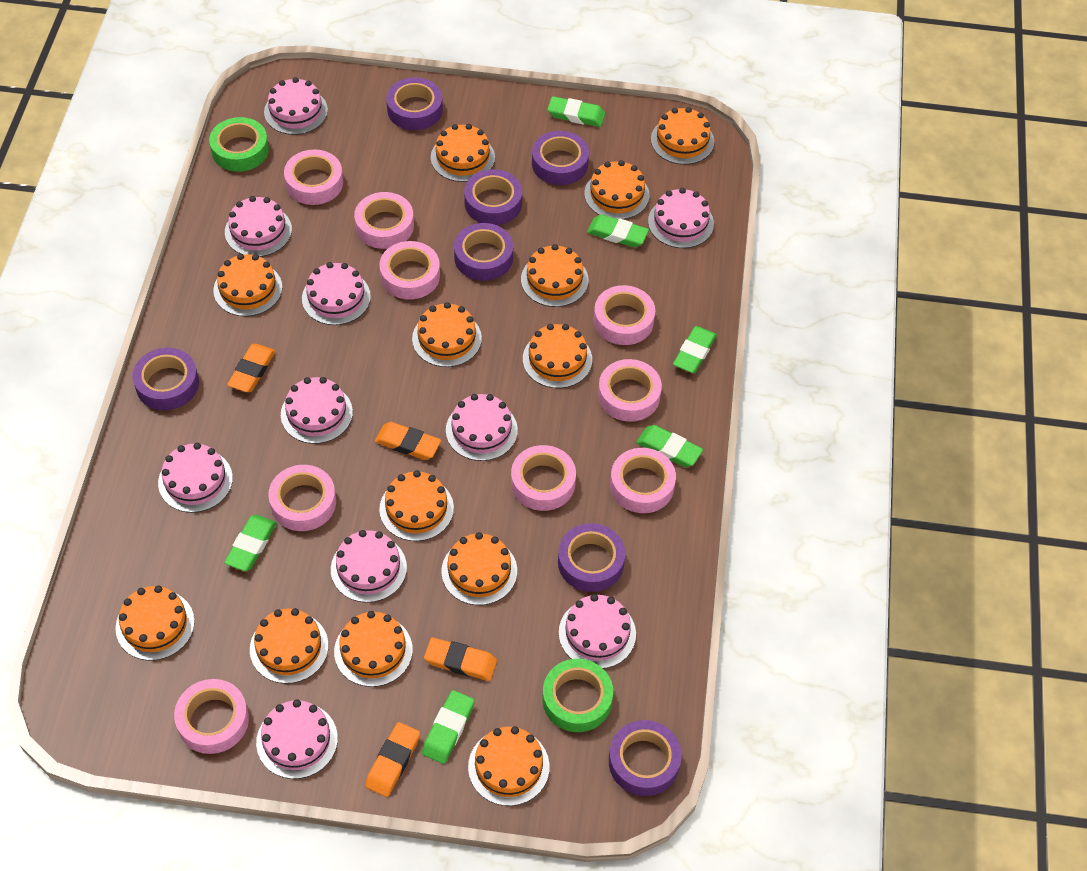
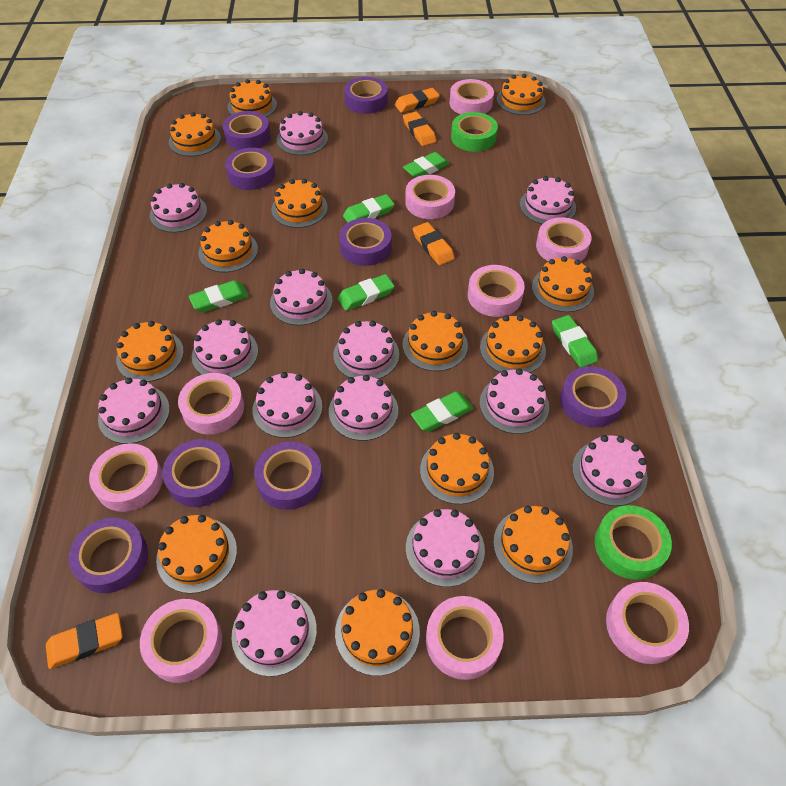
pink cake: [158,443,233,513] [225,196,292,257] [256,699,338,779] [264,77,328,135] [281,377,353,444] [302,262,371,325] [331,530,407,603] [446,394,518,461] [559,594,636,669] [648,188,714,248] = 10 -> [98,378,170,444] [150,183,207,233] [192,319,258,378] [232,590,317,677] [252,372,322,438] [270,269,333,326] [277,111,328,155] [329,375,398,441] [333,321,399,379] [406,509,485,587] [480,369,549,434] [520,176,576,224] [572,435,648,506] = 13
purple tape: [133,348,199,410] [386,77,443,130] [454,223,513,281] [464,169,522,225] [532,131,589,185] [558,523,625,592] [609,720,682,796] = 7 -> [68,518,148,593] [162,439,233,507] [223,111,271,150] [225,148,275,190] [254,442,323,510] [339,218,392,266] [344,77,388,114] [560,366,626,428] = 8

